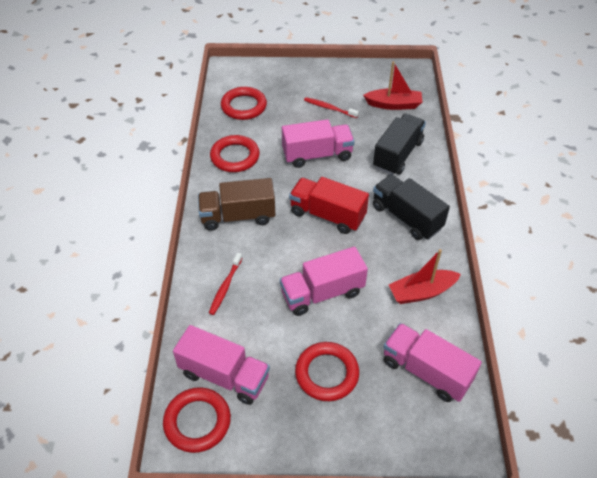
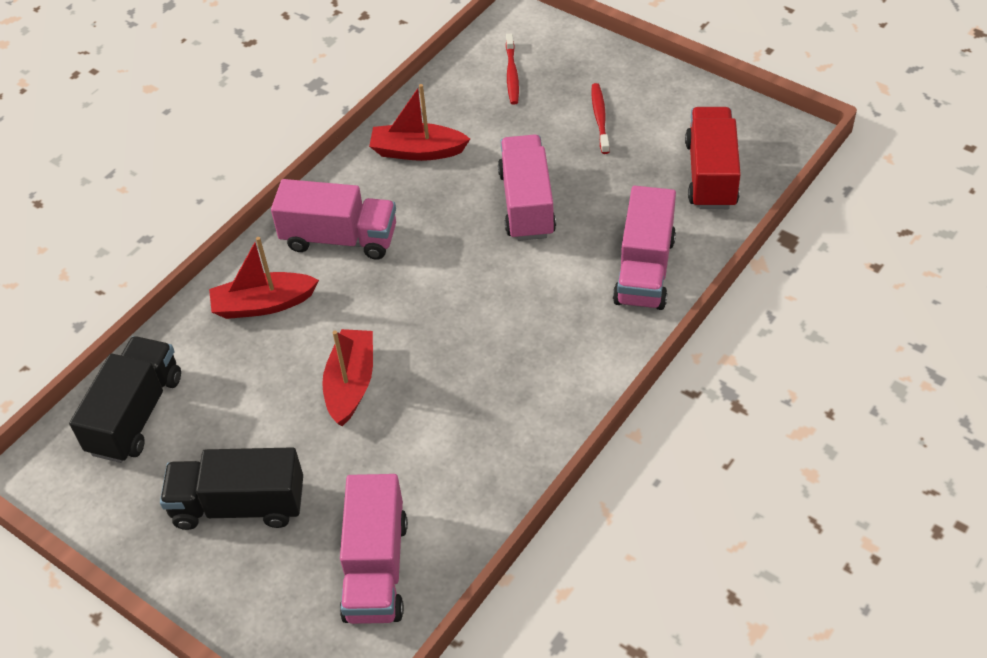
brown truck: [198,178,275,231] = 1 -> none = 0
red boat: [363,61,422,110] [389,249,461,304] = 2 -> [209,237,319,319] [322,329,373,426] [369,84,470,161] = 3
red ring: [163,387,231,453] [210,135,260,172] [221,87,267,120] [295,342,359,401] = 4 -> none = 0

